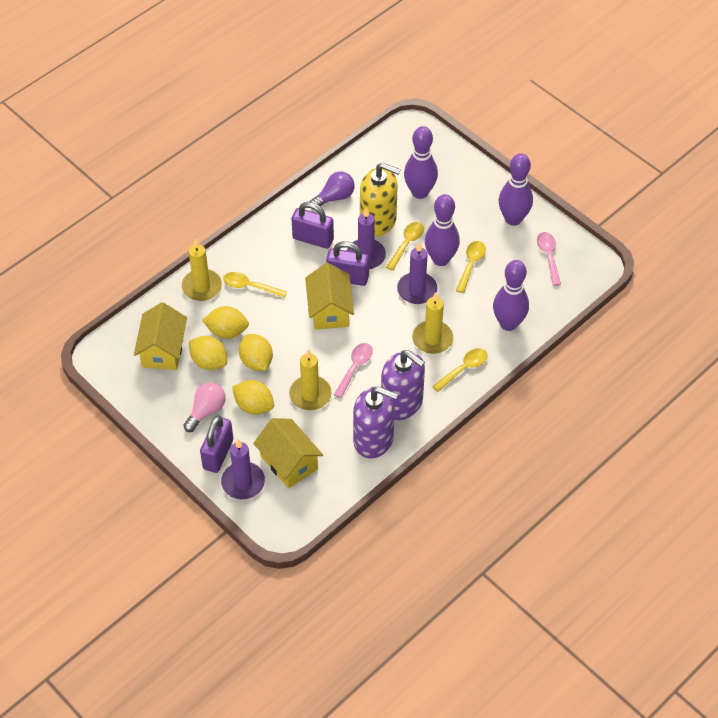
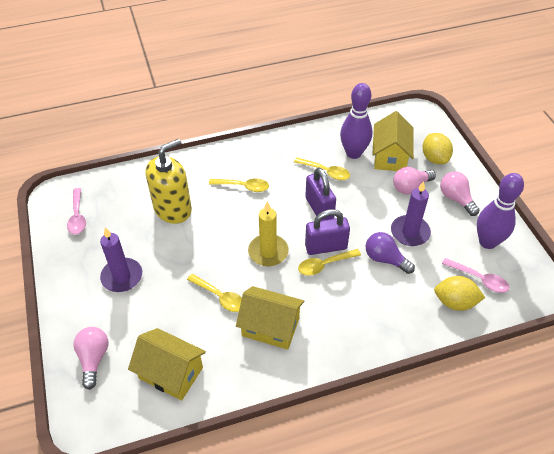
pink light bulb: [183,382,226,432] = 1 -> [73,327,108,390] [393,167,436,194] [440,172,480,216] = 3
purple bowling pin: [404,126,438,199] [425,194,460,266] [493,260,529,331] [499,153,533,226] = 4 -> [340,83,373,159] [477,173,524,249] = 2
purple candle: [221,439,265,499] [347,208,386,269] [397,242,437,304] = 3 -> [100,227,142,292] [391,181,431,246] = 2
purple padlock: [200,416,233,473] [292,202,334,249] [326,241,369,286] = 3 -> [305,168,336,221] [305,209,350,255] = 2
purple soap dispenser: [353,386,398,459] [381,350,425,420] = 2 -> none = 0
yellow candle: [182,239,222,301] [289,349,331,410] [412,292,453,354] = 3 -> [248,202,289,266] = 1
yellow lemon: [189,336,227,370] [202,306,249,339] [232,380,274,415] [239,334,273,371] = 4 -> [422,133,453,164] [434,276,485,311] = 2

